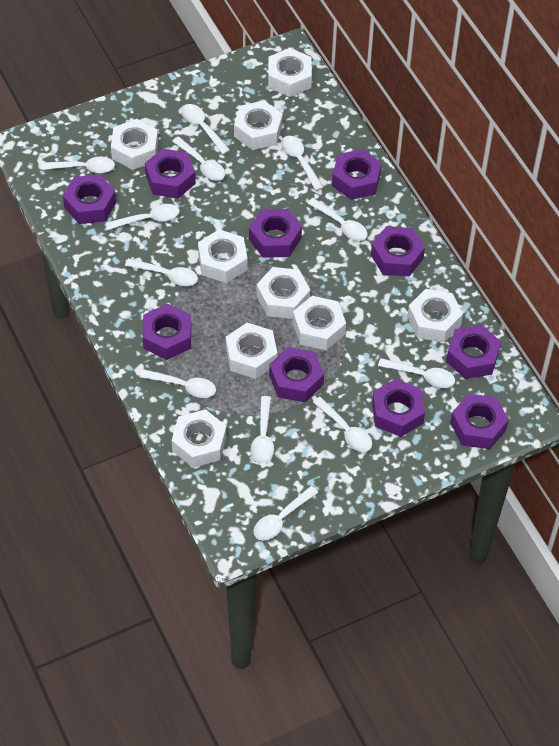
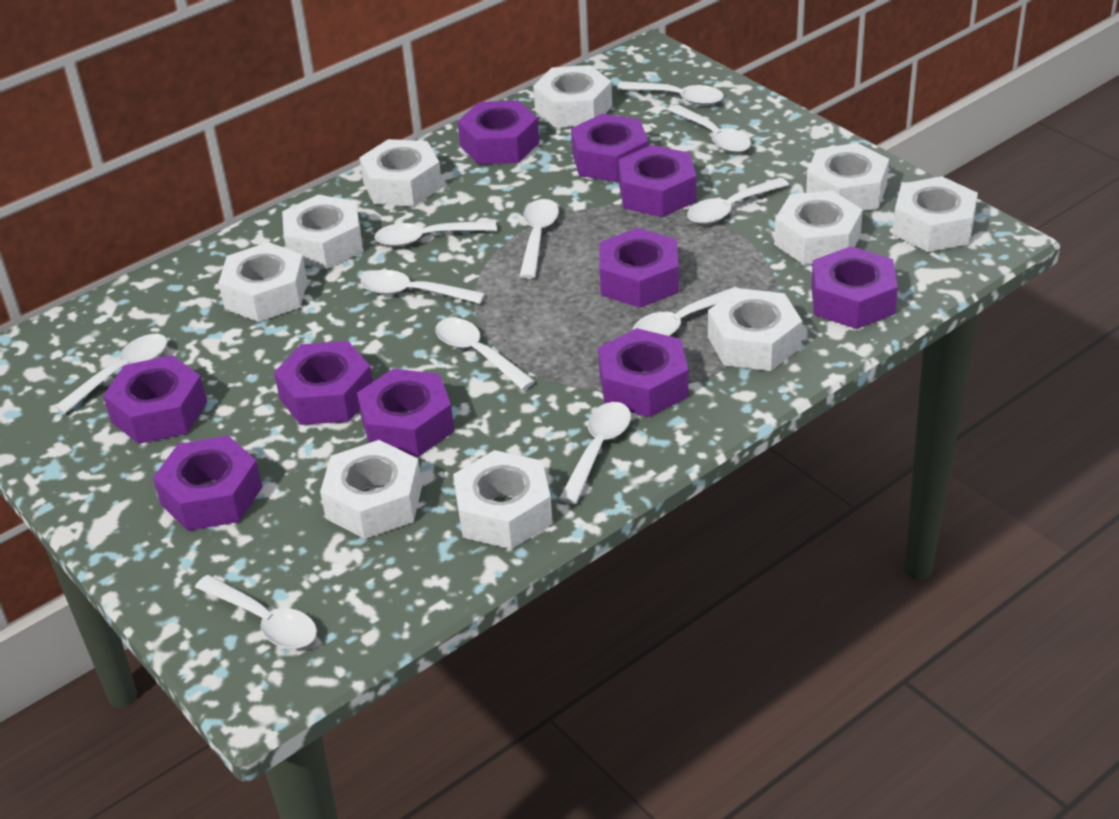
white nut: [111,119,158,170] [172,409,227,468] [198,229,248,283] [226,323,277,379] [234,101,283,150] [256,267,310,319] [268,48,312,97] [293,296,346,350] [407,289,463,342] = 9 -> [218,242,307,322] [282,195,363,269] [320,440,422,539] [359,139,442,206] [453,450,553,549] [533,65,612,128] [708,288,802,371] [774,190,863,265] [806,143,889,211] [892,176,978,252] = 10
white spoon: [42,156,115,173] [106,204,179,230] [125,258,198,286] [140,369,216,398] [172,136,225,181] [181,104,230,154] [250,396,274,463] [253,486,318,541] [281,136,324,191] [307,198,368,241] [313,397,372,452] [378,358,455,388] = 12 -> [55,334,168,414] [195,575,317,648] [361,270,485,304] [374,221,497,247] [435,318,535,390] [519,199,559,279] [559,402,631,504] [617,81,724,105] [632,287,738,336] [668,105,751,153] [687,177,789,224] = 11

